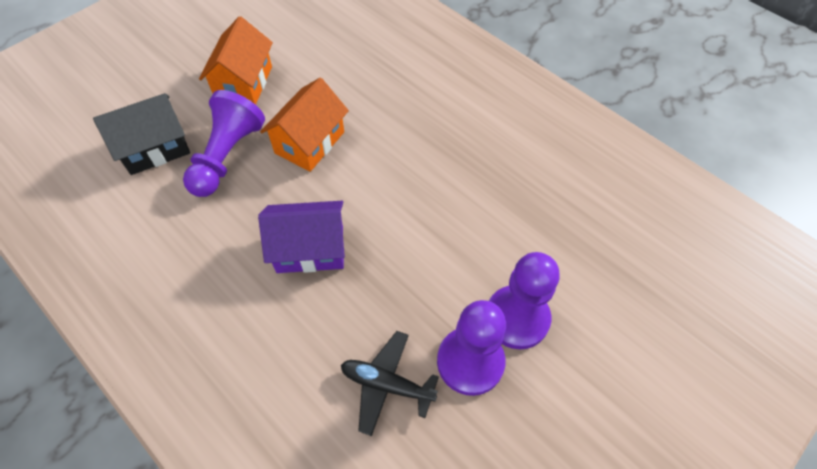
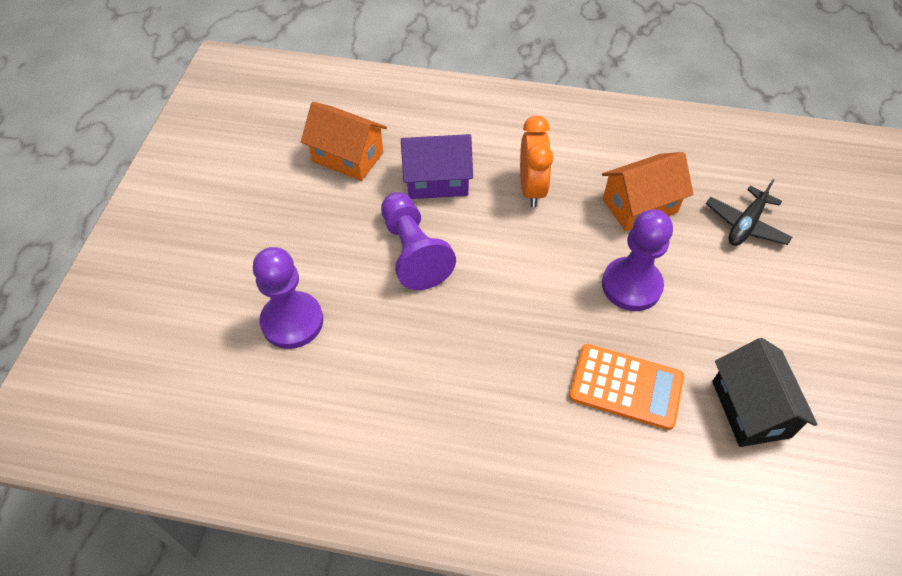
orange calculator: none = 0 -> [569,344,684,430] = 1
orange clock: none = 0 -> [520,116,553,207] = 1

